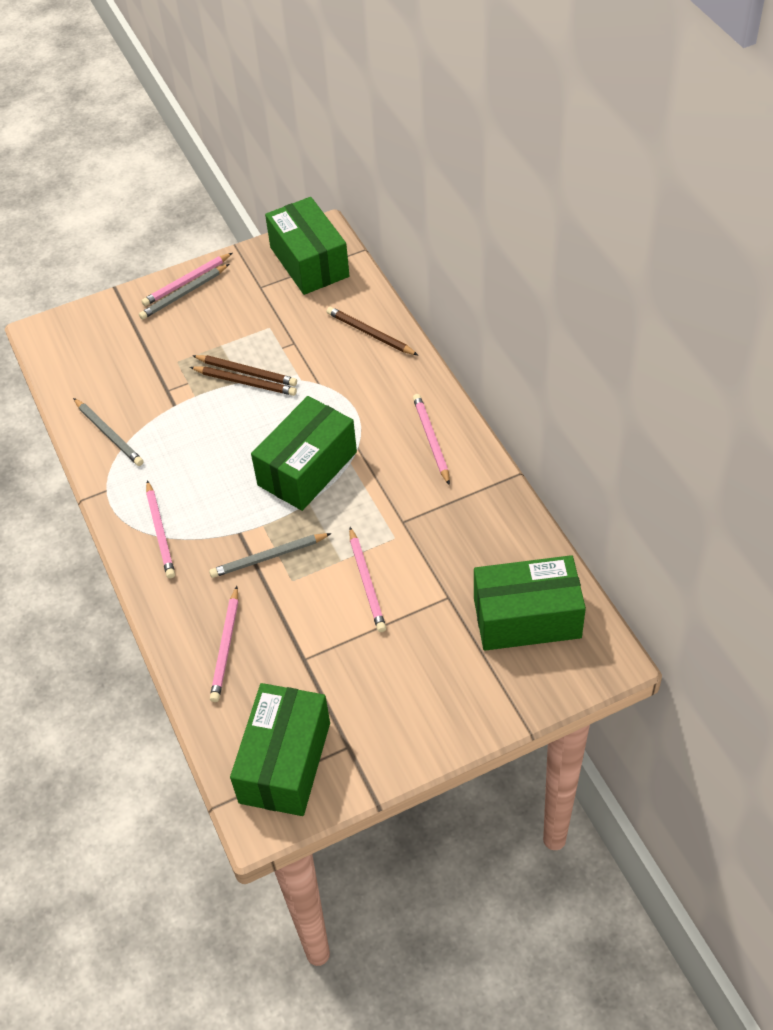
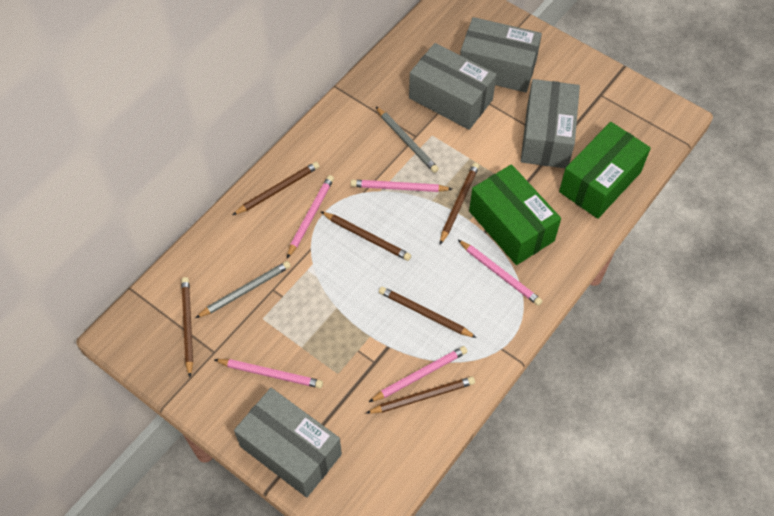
brown pencil: [190,366,297,396] [192,355,297,386] [326,307,418,355] = 3 -> [181,277,193,377] [233,162,319,215] [320,211,411,261] [366,376,475,414] [379,286,477,338] [440,163,479,244] = 6
green box: [230,683,330,816] [251,396,357,511] [265,197,349,295] [474,555,586,651] = 4 -> [469,164,561,265] [559,122,651,219] = 2
grey box: none = 0 -> [234,388,342,497] [409,43,497,130] [460,17,542,92] [521,79,580,168] = 4
grey pencil: [73,398,143,466] [139,264,229,320] [209,533,332,578] = 3 -> [196,261,291,318] [376,107,439,173] = 2

